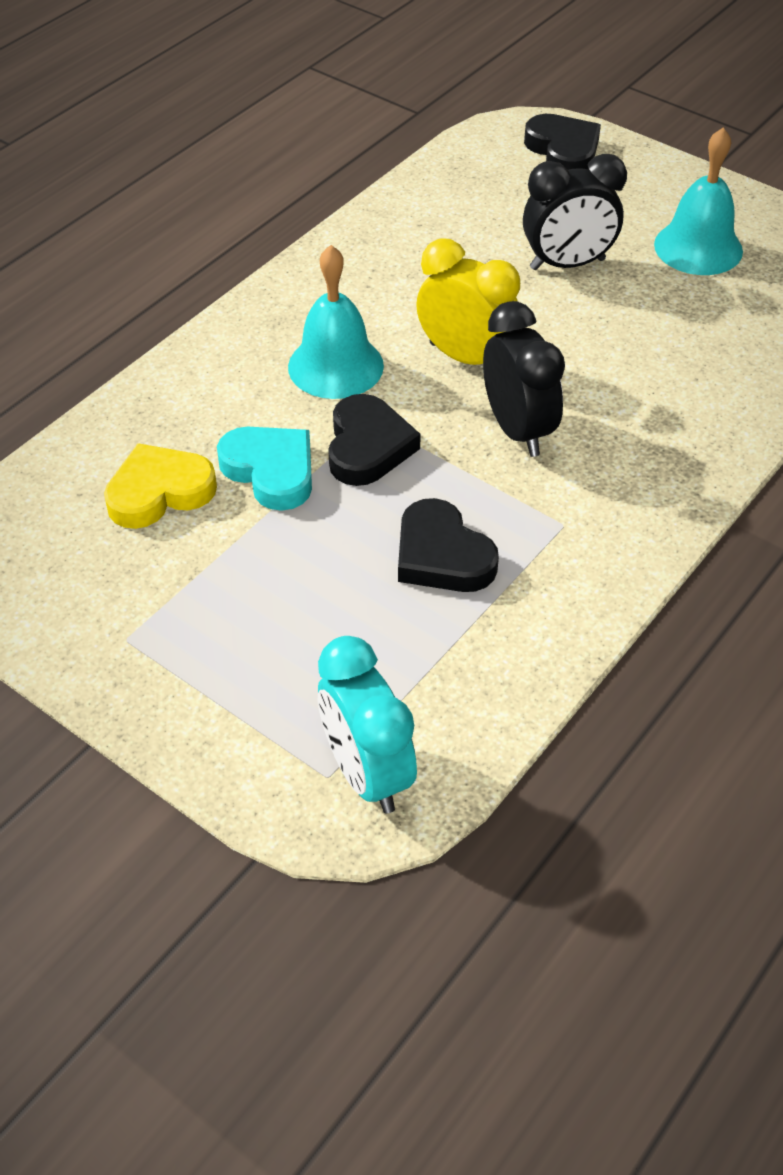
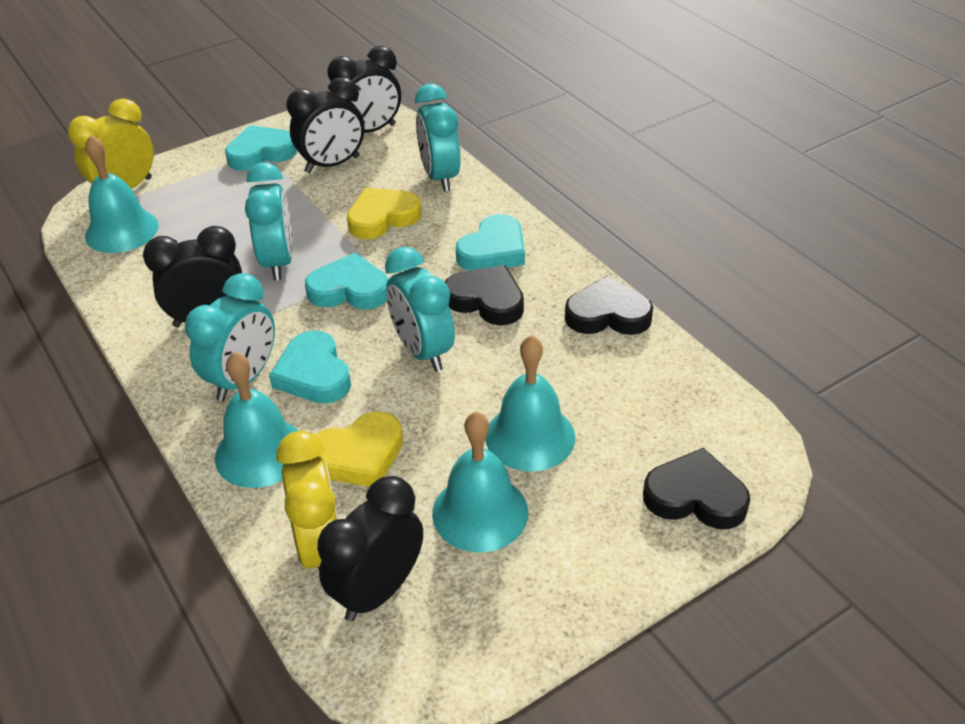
black clock: [483,301,565,457] [523,154,627,270] = 2 -> [143,226,242,327] [286,77,365,173] [317,476,423,622] [328,46,401,133] = 4
turquoise bell: [288,245,384,399] [654,128,743,275] = 2 -> [85,135,158,253] [215,352,299,488] [432,412,528,552] [486,335,575,472] = 4
turquoise clock: [318,636,417,813] = 1 -> [185,273,275,401] [245,162,293,280] [385,247,455,371] [415,84,461,192] = 4
turquoise heart: [217,427,312,511] = 1 -> [225,125,297,171] [269,330,351,404] [305,253,388,309] [456,214,525,270] = 4
yellow clock: [416,238,520,365] = 1 -> [67,98,154,189] [277,431,338,572] = 2
yellow heart: [104,443,217,529] = 1 -> [315,411,403,487] [347,188,422,239] = 2

